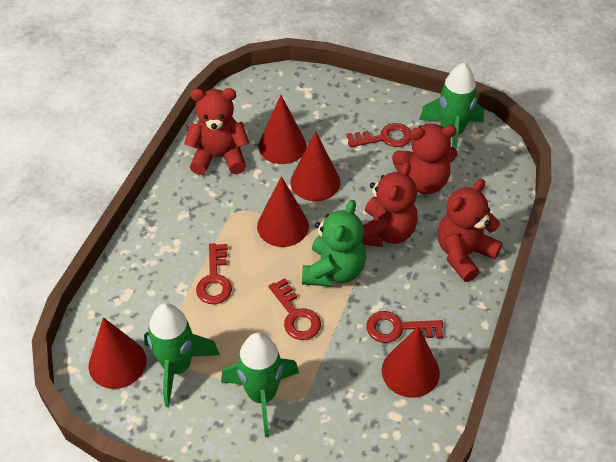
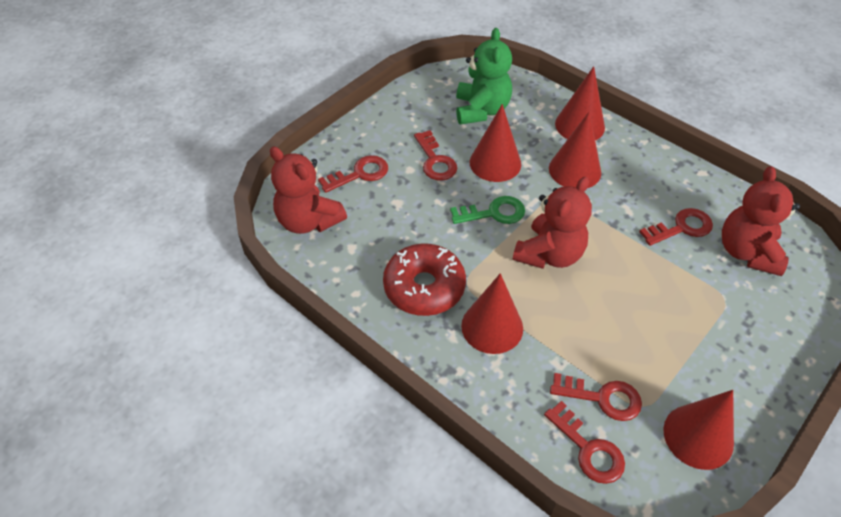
green key: none = 0 -> [450,196,525,224] = 1
green rocket: [144,303,220,407] [221,333,299,437] [419,63,484,160] = 3 -> none = 0
red donut: none = 0 -> [383,243,466,316] = 1
red key: [196,243,232,304] [268,278,321,340] [347,123,412,147] [366,311,443,343] = 4 -> [318,155,388,193] [414,130,457,181] [544,401,625,484] [550,373,642,421] [639,208,713,246] = 5
red teddy bear: [184,88,249,175] [362,162,418,247] [392,124,457,194] [438,179,502,282] = 4 -> [270,146,347,234] [513,176,592,269] [722,166,800,276] = 3

